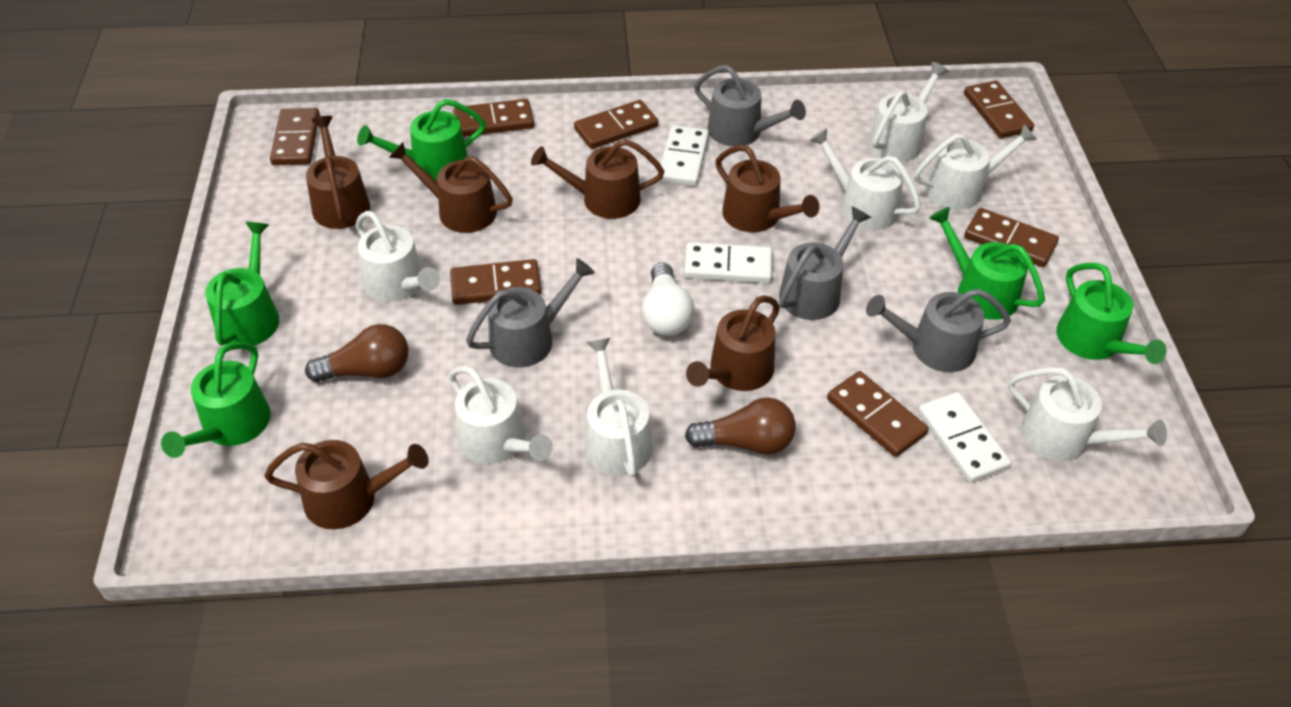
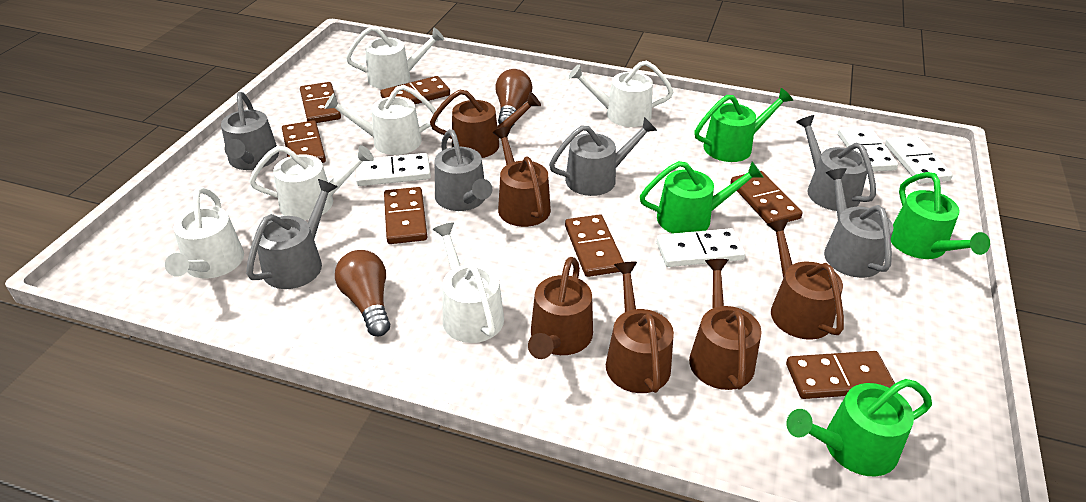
green watering can: [161,342,271,458] [205,222,279,346] [357,99,486,181] [929,207,1045,320] [1056,263,1166,364] = 5 -> [640,161,764,234] [694,88,793,162] [786,379,932,476] [891,172,990,259] = 4
grey watering can: [466,258,595,368] [694,65,806,147] [779,206,871,320] [866,289,1011,372] = 4 -> [221,92,279,170] [246,179,338,289] [435,129,492,211] [549,117,657,196] [796,115,876,211] [824,168,893,278] = 6
white domino: [658,125,709,186] [684,242,772,283] [918,392,1012,483] = 3 -> [356,153,431,186] [656,228,745,267] [838,126,898,172] [885,136,953,184] = 4
white light bulb: [642,262,694,336] = 1 -> none = 0
white watering can: [356,211,440,302] [448,366,553,464] [585,338,653,477] [809,128,921,230] [868,62,949,162] [914,124,1037,210] [1008,367,1167,461] = 7 -> [165,187,244,279] [249,145,374,220] [324,85,438,155] [346,26,445,89] [433,222,504,343] [569,61,673,127] = 6

